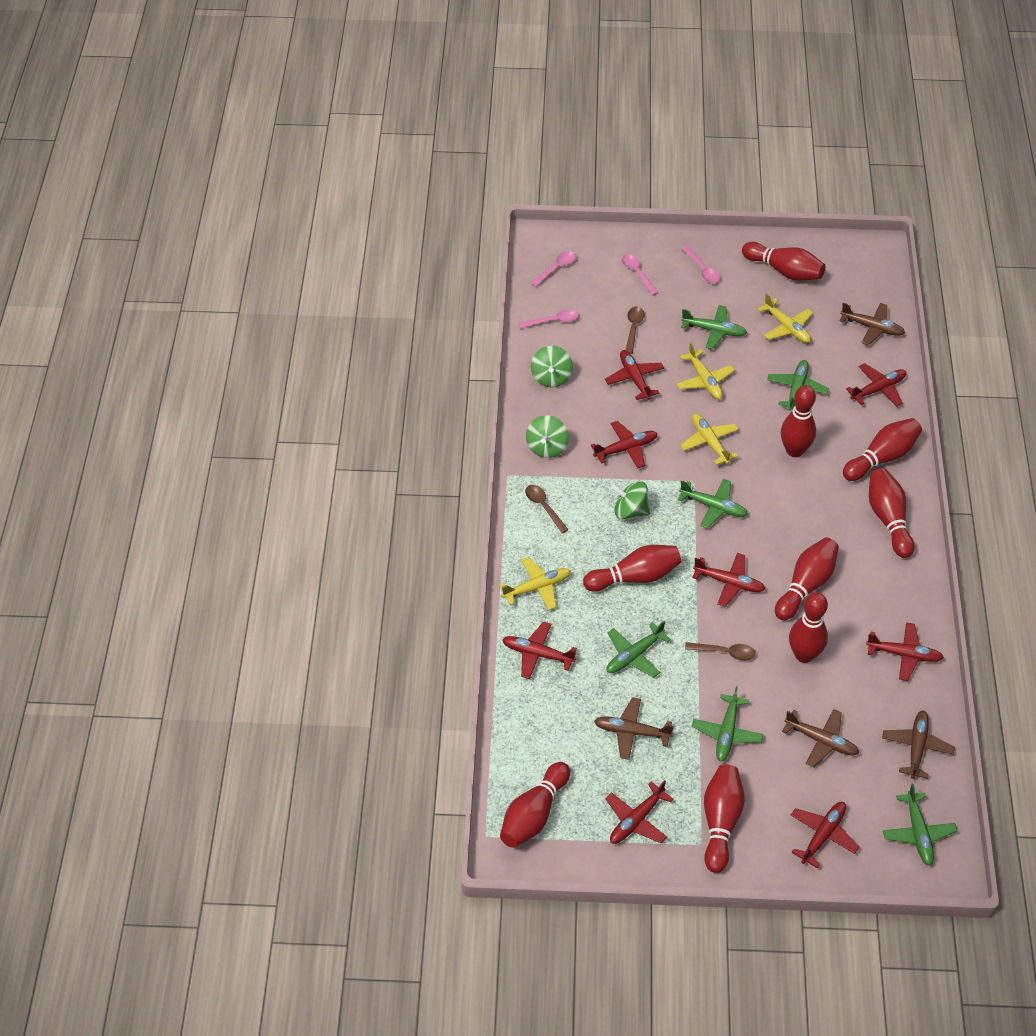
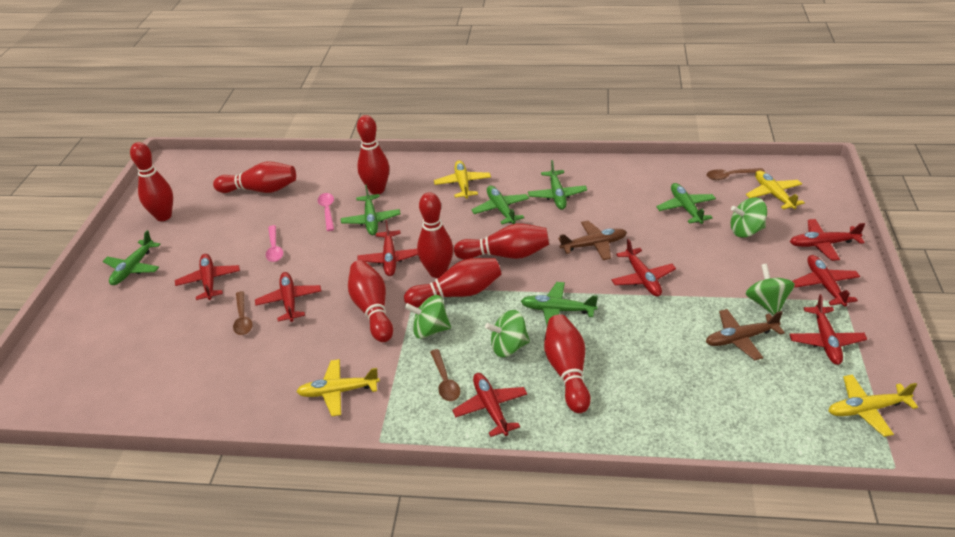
brown plane: [594,697,674,760] [782,709,859,767] [840,303,905,345] [882,710,955,779] = 4 -> [558,221,627,260] [706,309,785,360] = 2
green spinning top: [526,415,569,458] [531,346,573,387] [612,481,650,519] = 3 -> [405,295,451,339] [485,310,530,357] [731,197,767,238] [746,264,795,315] = 4
pink spoon: [519,309,579,329] [531,251,576,287] [622,254,658,296] [682,246,720,283] = 4 -> [266,225,283,262] [318,193,334,231] = 2
red bowling pin: [500,762,570,848] [583,545,681,592] [704,764,745,873] [742,242,825,281] [775,537,839,620] [781,385,816,457] [789,593,828,663] [843,418,922,481] [869,468,914,558] = 9 -> [130,142,173,221] [213,162,296,193] [348,260,393,342] [357,115,389,195] [404,258,501,308] [417,192,453,278] [454,223,549,260] [544,314,591,413] = 8

